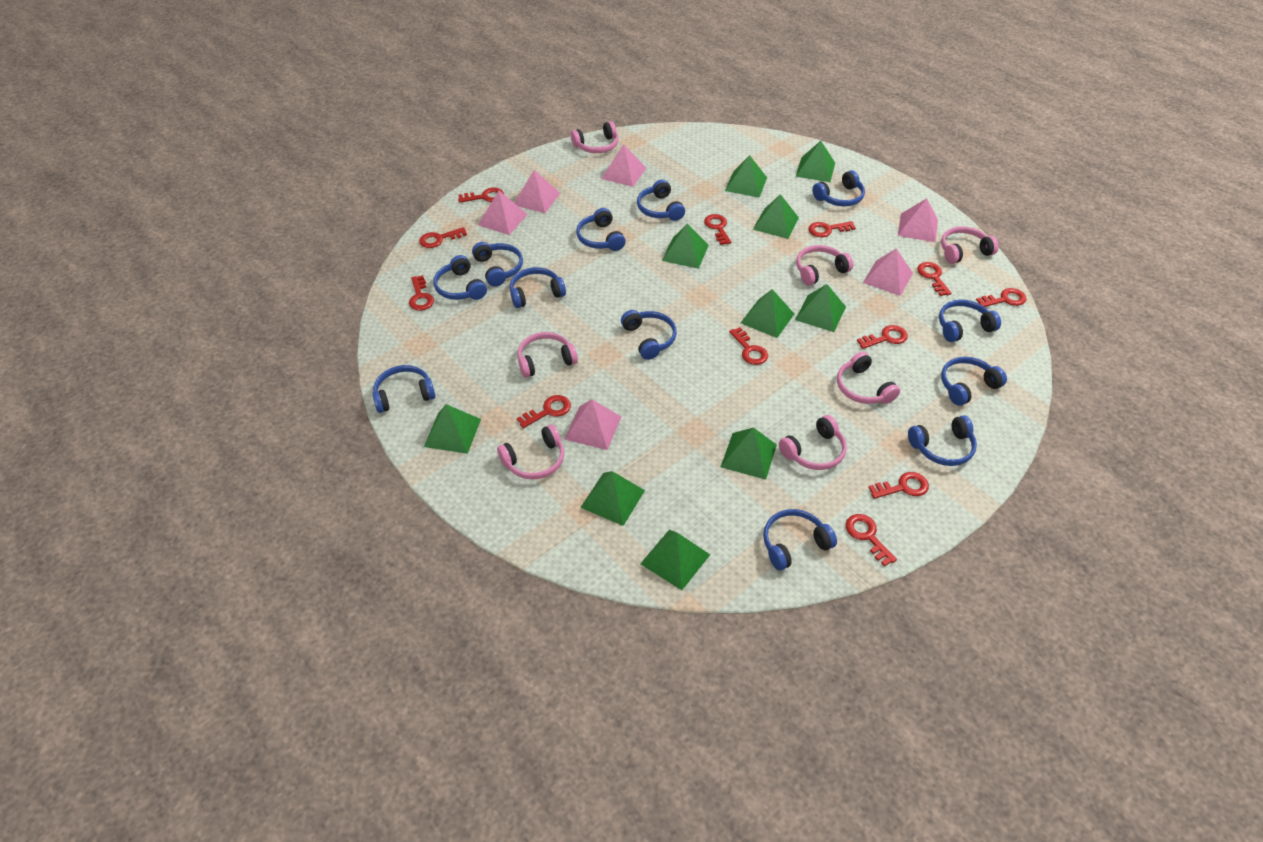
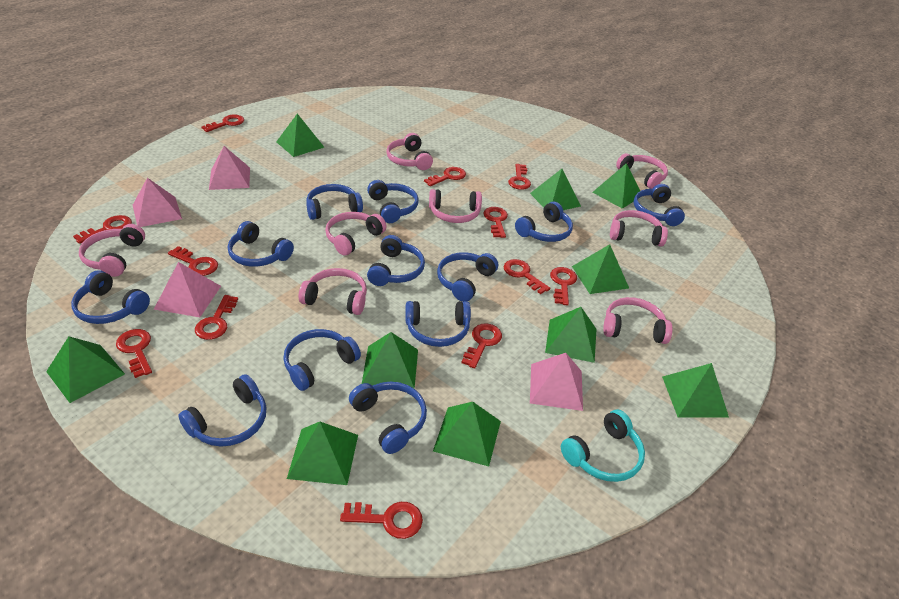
pink headphones: [497,424,564,480] [517,332,578,378] [571,121,618,153] [779,415,847,470] [796,245,853,285] [837,352,900,404] [941,226,999,264] = 7 -> [79,224,145,277] [299,268,367,315] [325,212,387,256] [386,133,433,170] [429,189,482,223] [603,297,673,344] [610,210,668,247] [616,153,668,189] = 8
pink pyramid: [478,191,528,235] [514,170,560,213] [564,399,621,450] [601,144,646,187] [863,248,913,296] [898,198,938,242] = 6 -> [133,178,182,227] [154,262,221,317] [209,146,250,190] [530,353,583,411] = 4
turquoise headphones: none = 0 -> [561,409,645,482] = 1

